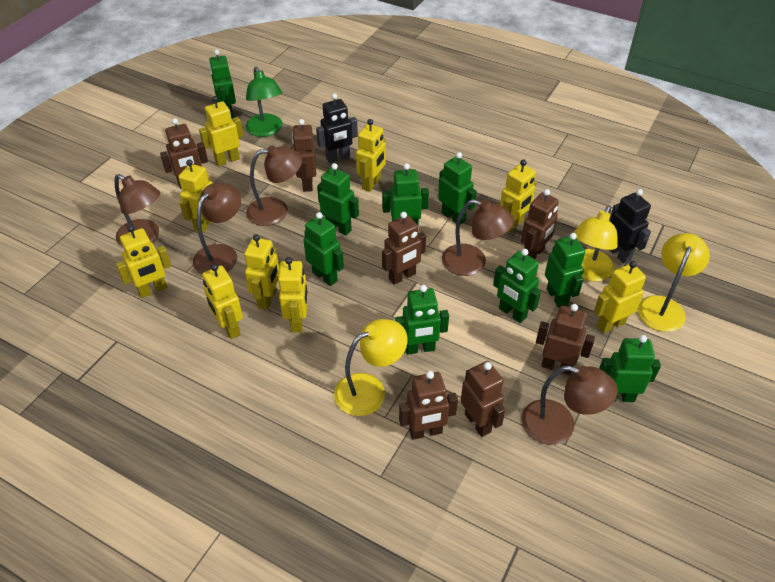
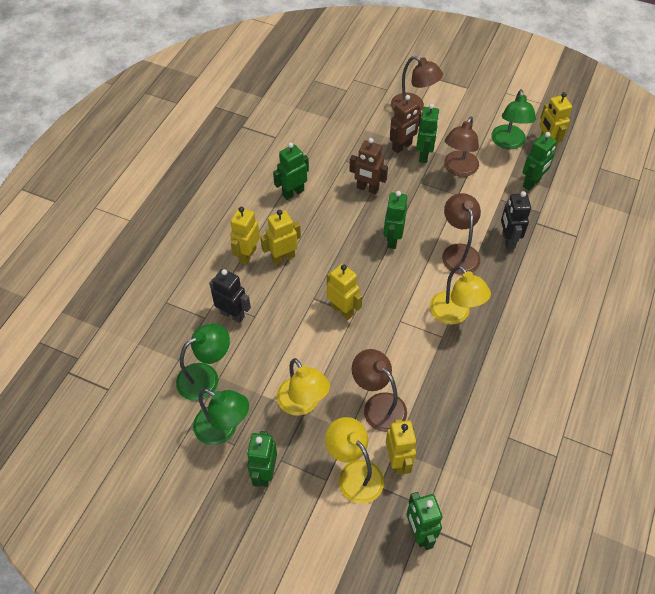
brown lamp: [114,174,160,247] [193,183,241,274] [246,145,302,226] [442,199,514,276] [521,366,618,445] = 5 -> [352,349,407,432] [391,56,443,111] [442,193,481,275] [444,116,479,177] = 4
brown robot: [160,118,208,189] [292,119,316,192] [382,212,426,285] [399,371,458,440] [461,361,505,437] [521,189,559,259] [536,304,595,375] = 7 -> [349,138,388,194] [390,95,422,153] = 2
green lamp: [246,67,283,137] = 1 -> [176,323,230,401] [193,389,249,445] [491,89,536,149] = 3
green robot: [209,50,236,119] [304,212,344,286] [317,163,359,235] [382,163,429,224] [395,285,449,355] [438,152,477,225] [493,249,541,323] [545,233,585,308] [599,335,661,402] = 9 -> [247,431,277,487] [273,143,309,200] [383,191,407,249] [406,492,442,550] [416,104,440,163] [522,132,557,190] = 6
yellow robot: [116,225,172,298] [178,159,212,233] [199,96,243,166] [202,264,243,339] [244,234,279,310] [278,257,308,332] [356,119,386,192] [500,160,537,233] [594,261,646,333] = 9 -> [230,207,260,265] [260,210,301,265] [327,264,363,320] [386,419,417,475] [540,92,572,150] = 5

